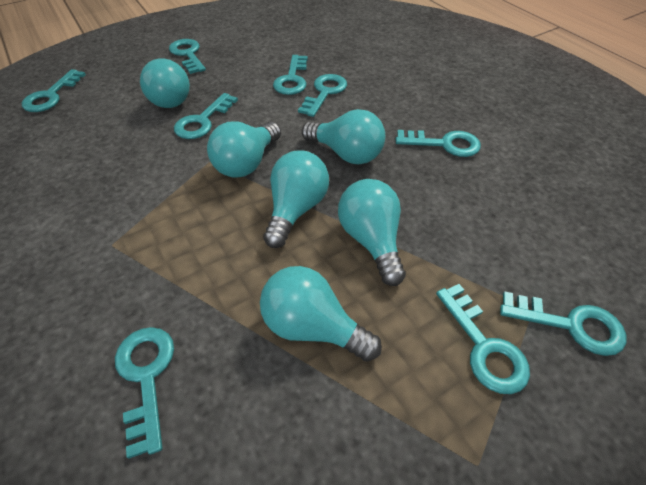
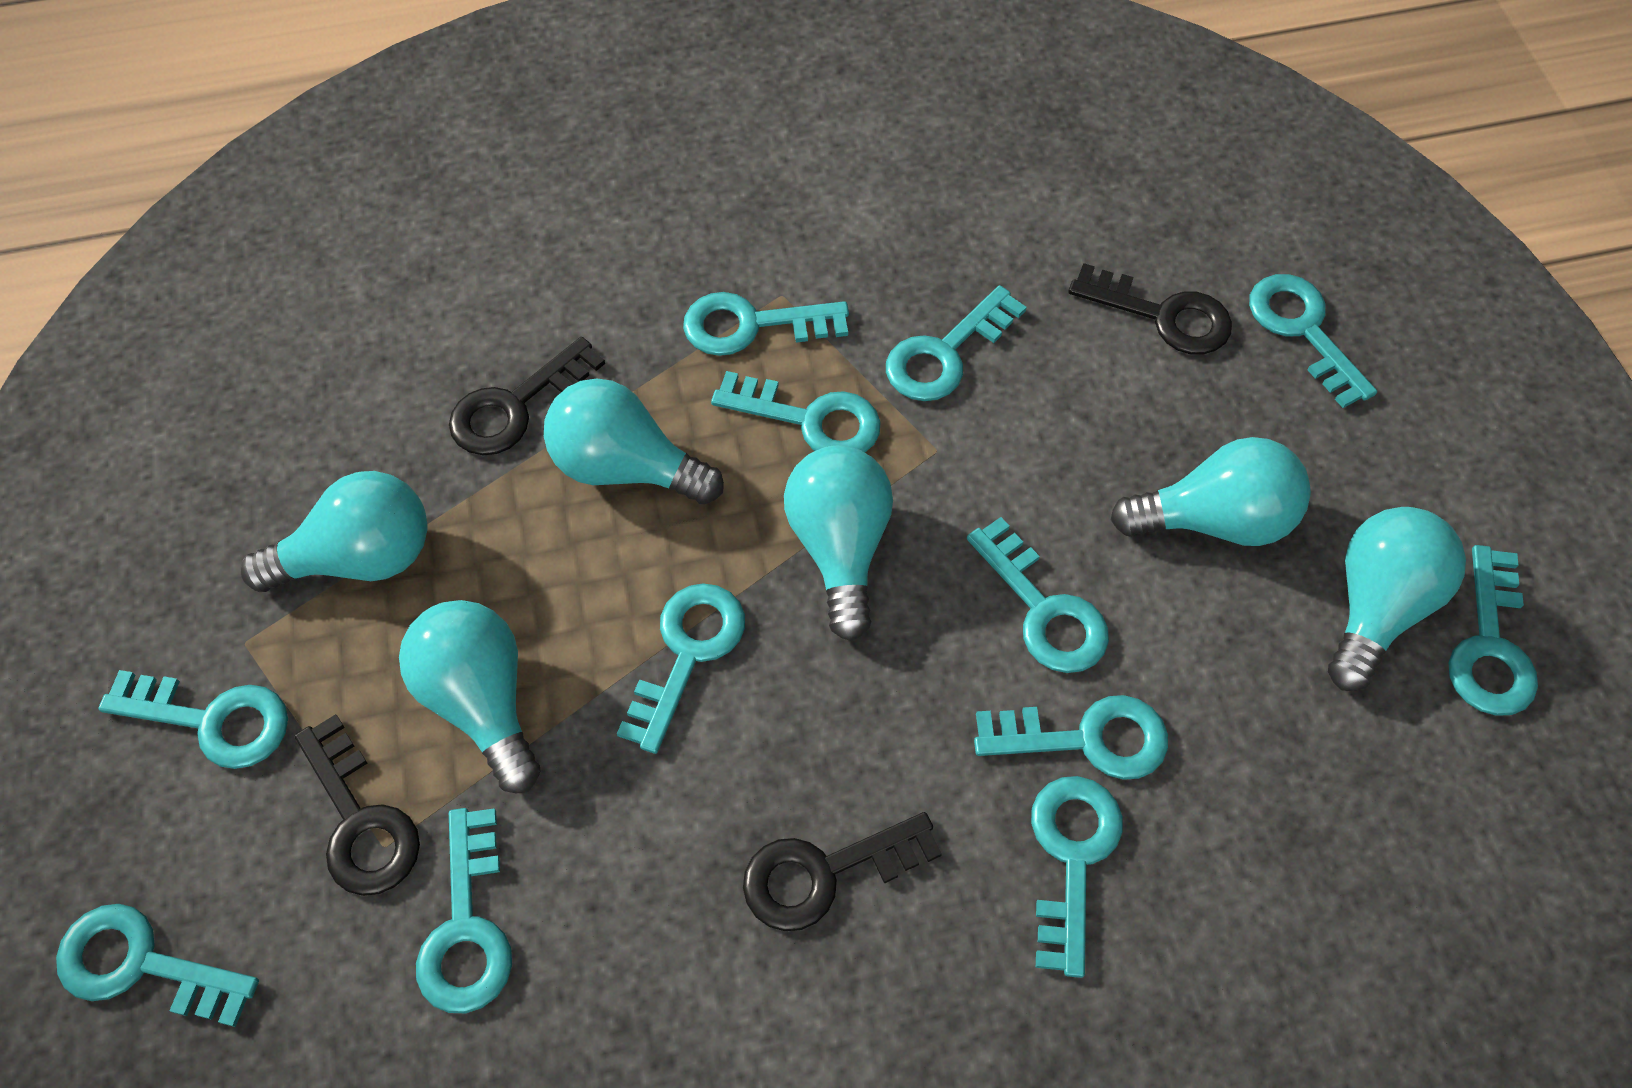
black key: none = 0 -> [295,714,420,896] [449,337,605,455] [743,812,942,931] [1068,263,1232,355] = 4
turquoise key: [22,69,86,112] [115,327,174,459] [169,39,206,74] [174,93,238,139] [273,55,308,95] [298,74,347,117] [396,130,481,157] [436,284,530,394] [500,291,626,356] = 9 -> [56,904,259,1027] [98,670,288,769] [416,808,512,1013] [617,583,745,754] [683,292,849,356] [711,371,881,452] [886,285,1027,401] [967,517,1109,673] [974,695,1168,780] [1031,776,1123,978] [1249,274,1377,408] [1449,545,1538,716] = 12

